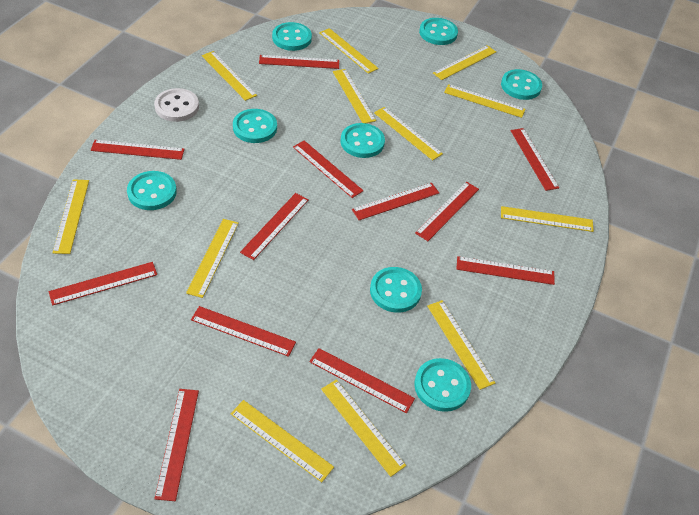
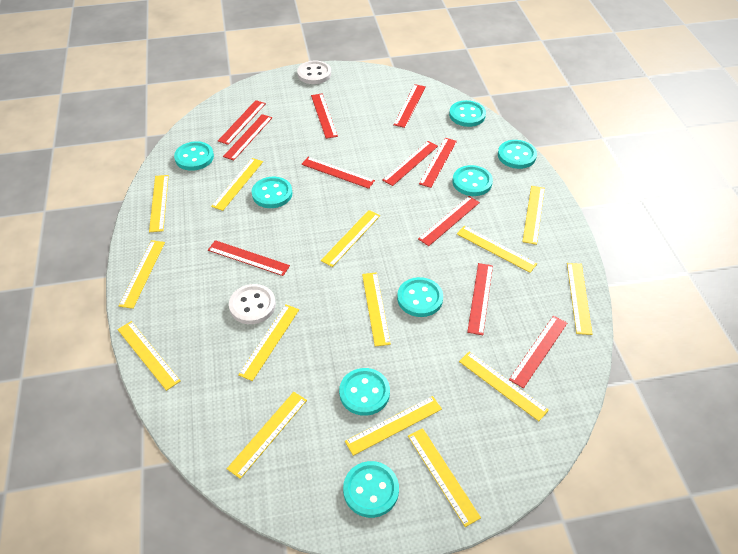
red ruler: [49,262,157,306] [91,140,184,160] [154,389,199,501] [191,306,296,357] [240,193,309,260] [259,55,339,69] [293,140,364,198] [309,348,415,413] [352,183,439,220] [415,182,479,241] [456,256,555,285] [511,128,559,191] = 12 -> [208,240,290,276] [218,100,266,145] [223,114,272,161] [301,157,375,189] [311,93,338,139] [382,141,438,186] [393,84,426,128] [418,196,480,246] [419,138,457,188] [467,263,493,335] [509,316,567,388] = 11
white button: [154,88,199,122] = 1 -> [229,284,276,324] [297,61,331,84] = 2
yellow ruler: [53,179,89,254] [186,219,239,298] [202,51,257,101] [231,400,334,482] [319,28,379,74] [321,379,406,477] [333,69,376,123] [374,107,443,160] [427,300,495,390] [433,45,496,80] [444,84,525,118] [501,206,594,232] = 12 -> [117,321,181,391] [119,240,165,309] [149,175,169,232] [211,158,263,211] [227,392,307,479] [238,304,299,381] [321,210,380,267] [345,396,442,456] [362,272,391,347] [408,428,481,527] [457,226,537,273] [459,352,549,421] [522,186,545,245] [567,263,593,335] = 14

